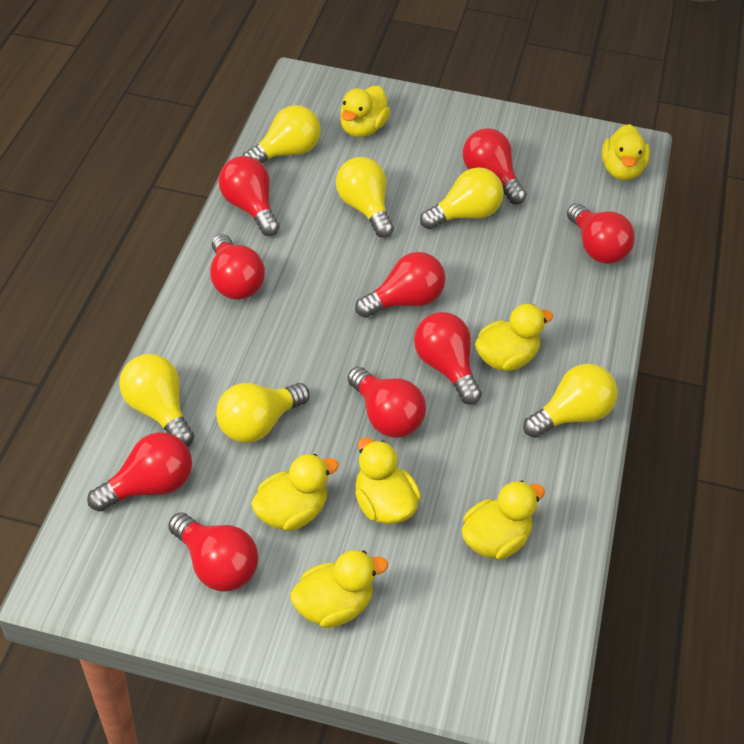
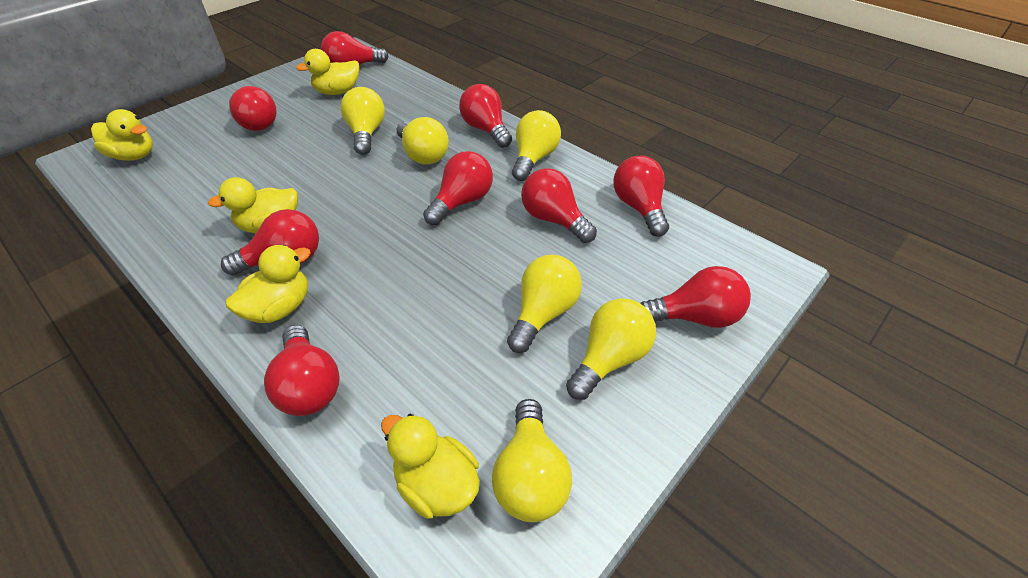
yellow duck: [251,454,339,531] [290,550,388,628] [340,86,390,137] [355,438,421,524] [462,480,545,560] [475,304,553,371] [602,124,650,180] = 7 -> [91,109,153,161] [208,177,298,233] [226,245,311,323] [296,49,359,95] [381,414,480,519] = 5

